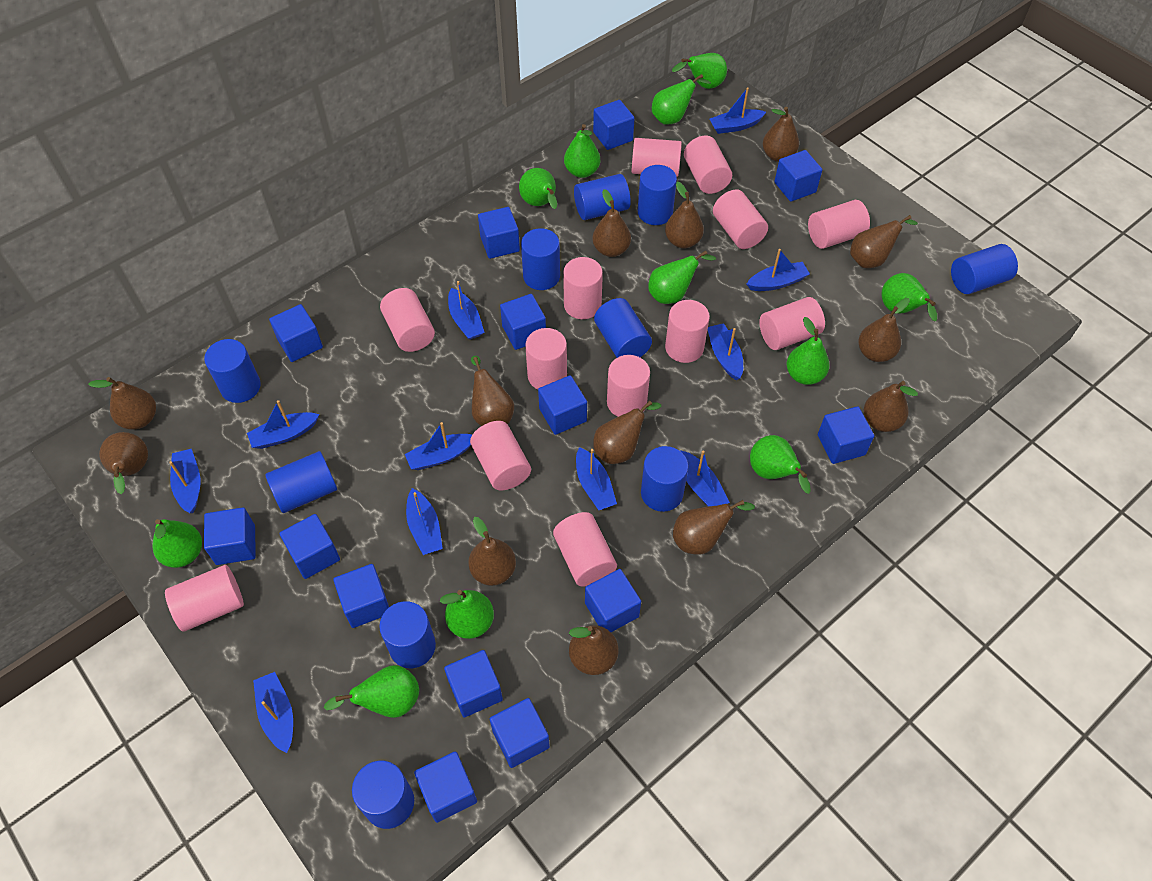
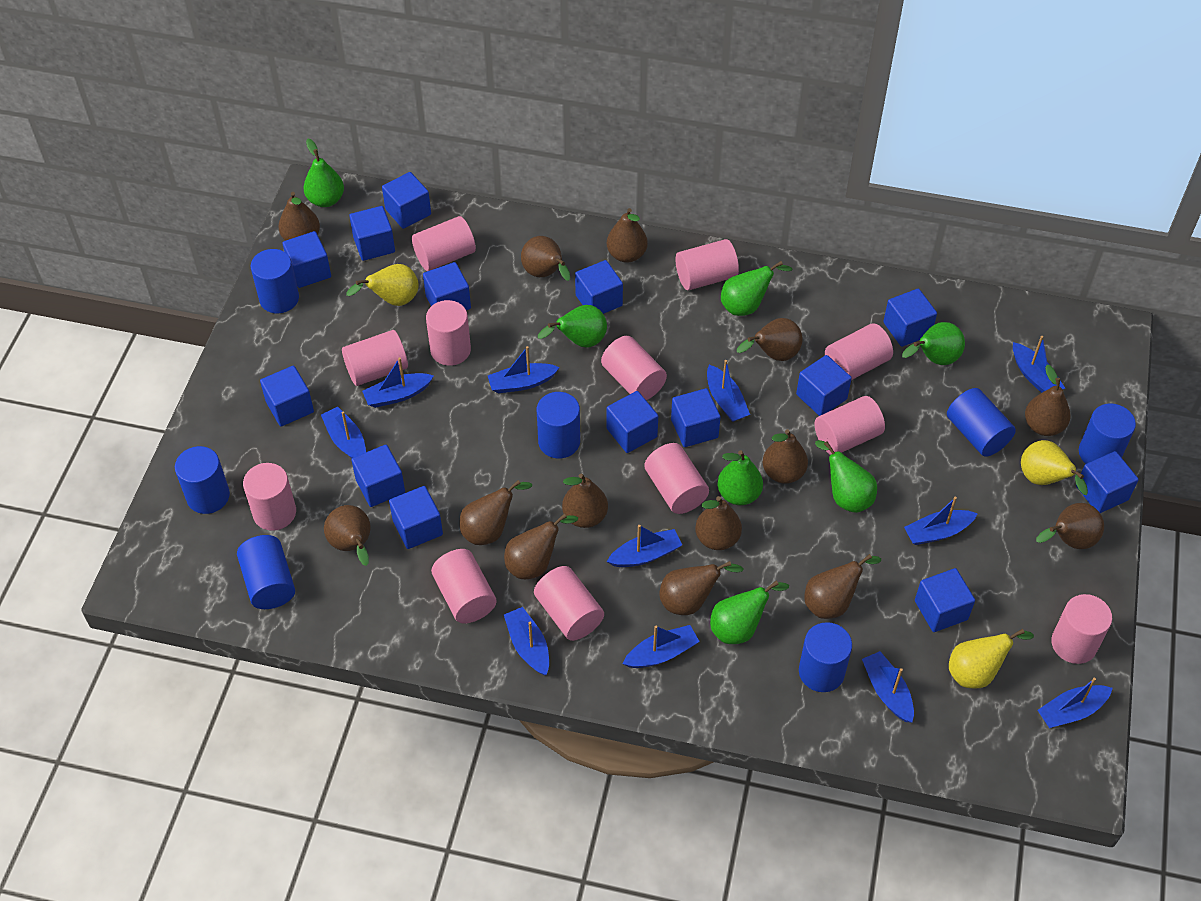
blue cylinder: [204,339,261,403] [265,451,337,513] [352,761,414,829] [379,601,436,668] [521,228,560,290] [574,174,631,220] [594,298,652,358] [638,165,677,225] [641,446,688,512] [951,244,1018,294] = 10 -> [175,446,230,514] [237,535,295,609] [251,249,299,313] [537,392,580,459] [799,622,852,692] [947,388,1016,457] [1079,403,1136,464] = 7
brown pear: [88,377,156,429] [99,432,148,494] [468,517,516,586] [471,356,514,426] [569,625,618,675] [592,189,631,257] [593,401,661,464] [665,182,704,248] [673,500,755,554] [763,107,799,162] [850,215,918,268] [858,298,910,362] [864,381,918,432] = 13 -> [279,192,320,241] [324,505,371,566] [459,480,532,545] [504,514,578,579] [521,236,570,281] [562,473,608,528] [607,208,648,263] [660,561,744,615] [695,496,742,550] [737,318,803,361] [763,429,808,484] [804,554,881,619] [1025,365,1071,436] [1036,503,1104,549] = 14
green pear: [152,519,202,568] [324,665,419,718] [440,590,494,639] [519,168,557,209] [564,124,600,178] [648,251,716,304] [652,74,711,125] [672,53,727,89] [750,435,811,494] [786,317,830,385] [881,273,937,322] = 11 -> [304,139,344,207] [538,305,607,348] [710,581,789,644] [717,450,763,505] [721,261,793,316] [815,440,877,513] [902,322,965,365] = 7
pink cylinder: [165,565,244,632] [380,288,435,352] [470,421,531,490] [525,328,567,389] [553,512,617,587] [563,257,603,319] [607,355,650,417] [632,138,682,177] [665,300,710,363] [684,136,732,194] [713,189,768,249] [759,297,825,350] [808,200,870,249] = 13 -> [243,463,296,531] [342,330,408,386] [412,216,476,271] [426,300,471,366] [431,549,496,623] [534,566,604,641] [601,336,667,400] [644,443,709,514] [676,239,739,290] [815,396,885,455] [825,323,893,380] [1051,594,1112,664] = 12
yellow pear: none = 0 -> [346,264,419,306] [949,629,1034,689] [1021,440,1088,495] = 3

